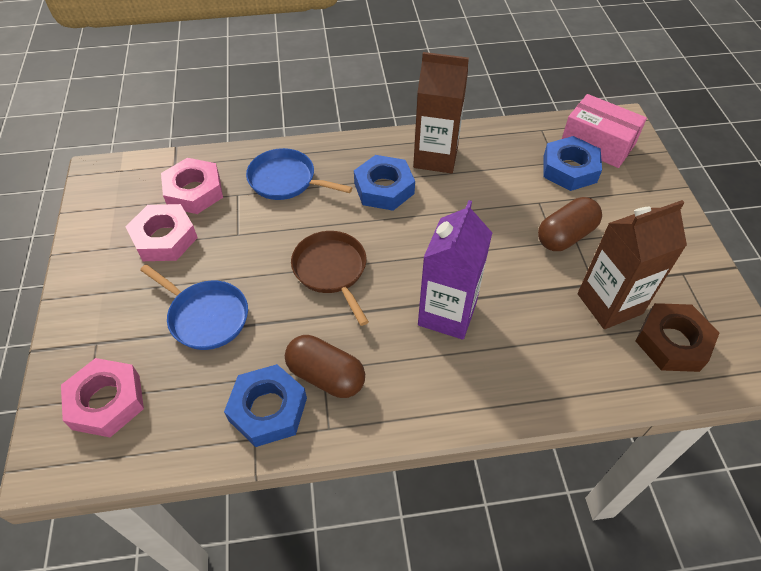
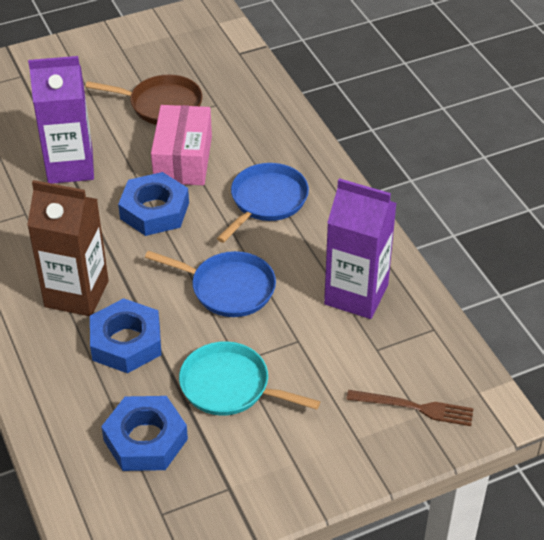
brown capsule: [285,335,365,398] [538,197,602,251] = 2 -> none = 0
brown carton: [413,52,469,173] [578,200,687,329] = 2 -> [27,180,109,316] = 1
brown fork: none = 0 -> [346,390,474,426] = 1
brown nut: [636,303,720,372] = 1 -> none = 0
pink nut: [61,358,144,437] [125,204,198,261] [161,158,223,214] = 3 -> none = 0
purple carton: [418,200,492,340] = 1 -> [28,56,94,184] [324,178,397,319] = 2
turquoise pan: none = 0 -> [179,341,320,416] = 1

